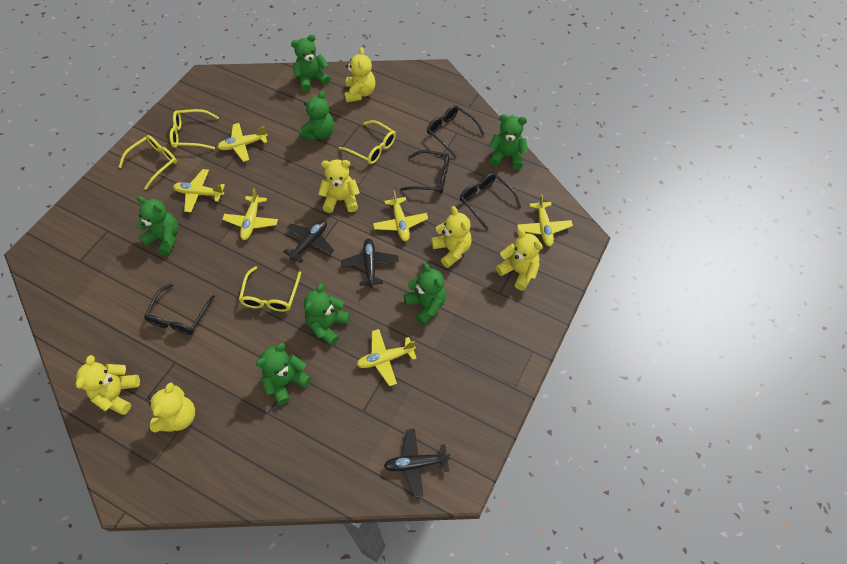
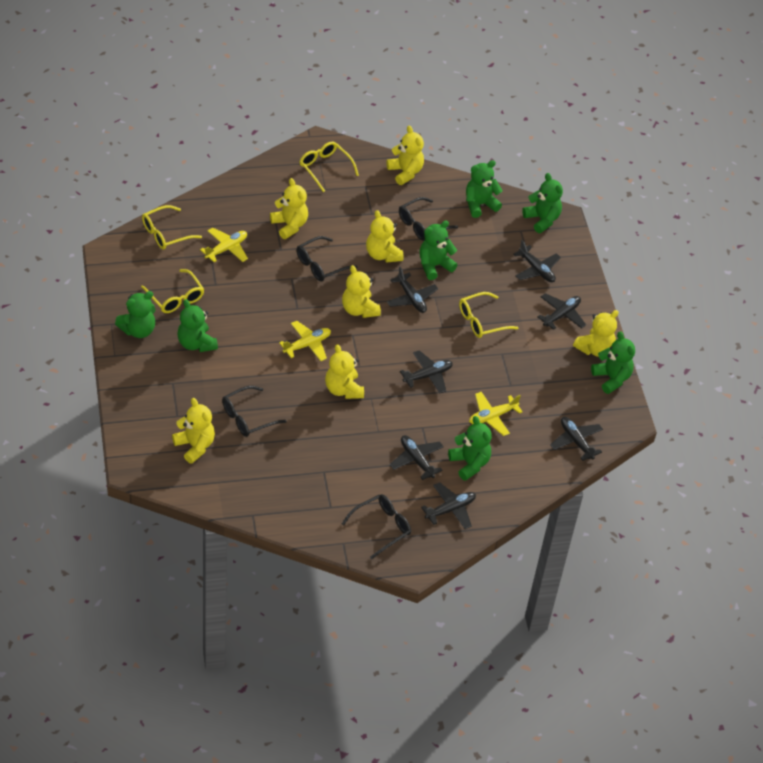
black plane: [283,220,334,263] [341,239,399,287] [384,429,450,497] = 3 -> [387,267,438,313] [390,435,444,480] [400,350,453,393] [421,482,476,529] [513,240,561,282] [537,293,586,330] [550,417,603,461] = 7
yellow plane: [173,169,225,213] [218,123,268,162] [222,188,278,240] [357,329,417,386] [373,190,428,241] [517,194,573,246] = 6 -> [200,228,248,262] [279,321,331,361] [469,392,522,436] = 3
yellow teddy bear: [76,355,140,415] [148,382,195,433] [318,159,360,213] [344,47,375,102] [431,206,472,268] [496,229,543,291] = 6 -> [172,398,215,464] [270,178,308,239] [325,344,364,399] [342,265,381,318] [366,210,404,263] [386,126,424,185] [573,310,619,357] = 7

